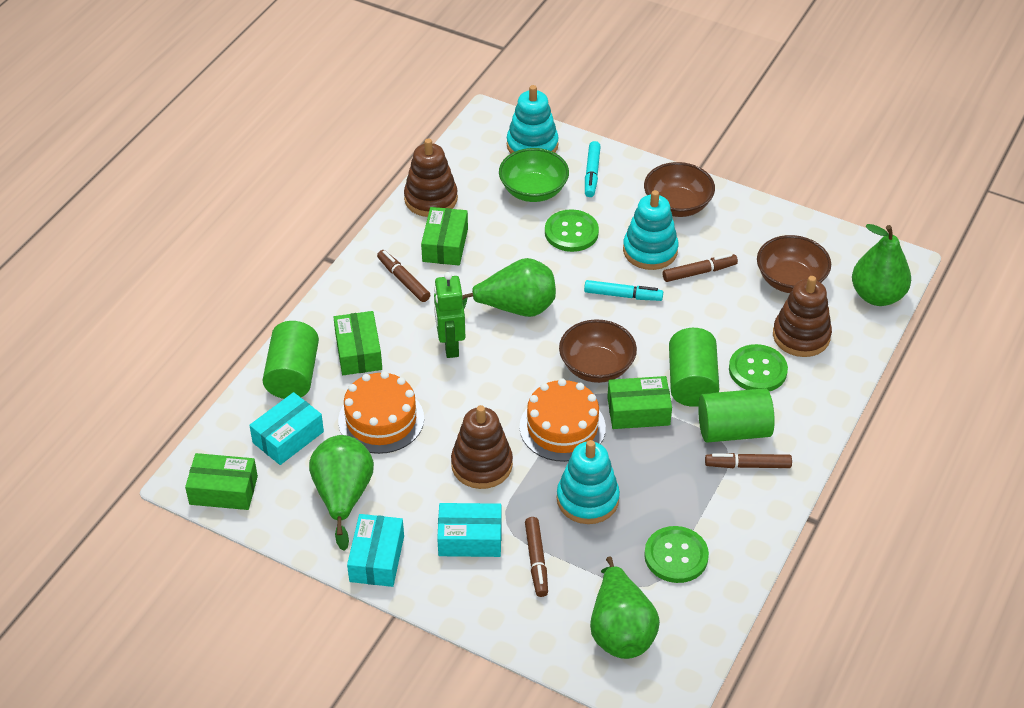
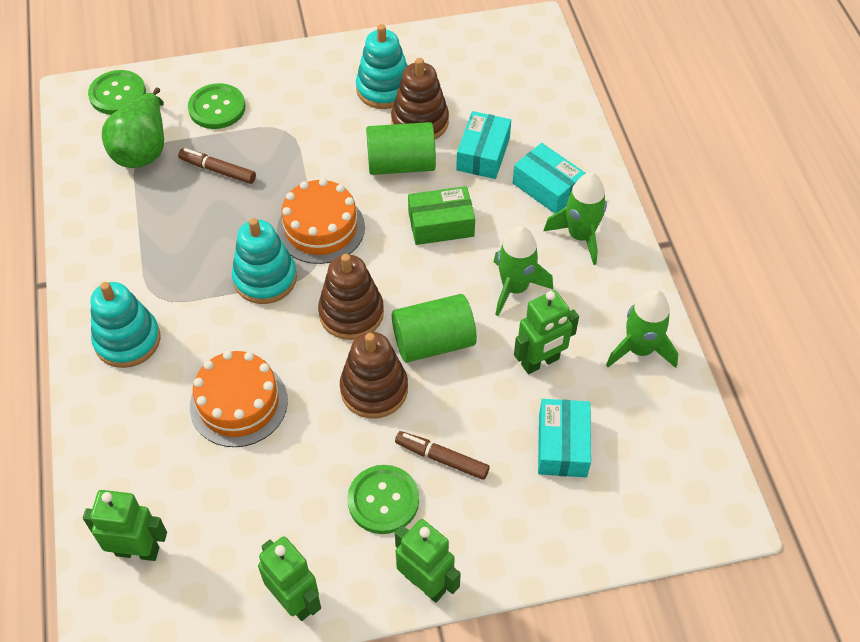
brown bowl: [559,319,637,383] [644,162,715,217] [757,235,831,293] = 3 -> none = 0
brown marker: [377,250,430,302] [525,517,548,597] [663,254,738,282] [705,453,792,468] = 4 -> [178,148,256,184] [395,431,490,480] = 2
green bowl: [499,148,569,202] = 1 -> none = 0
green box: [185,453,258,510] [333,311,382,375] [421,207,468,265] [607,376,672,429] = 4 -> [408,186,475,245] = 1
green cylinder: [263,321,319,399] [669,328,719,407] [698,388,775,443] = 3 -> [366,122,436,175] [392,294,477,363] = 2
green pear: [309,435,374,551] [462,258,556,317] [590,556,660,659] [852,224,911,306] = 4 -> [102,87,164,168] = 1
green robot: [434,272,465,358] = 1 -> [83,490,167,561] [258,536,321,621] [395,519,461,602] [514,290,579,374] = 4
green rocket: none = 0 -> [494,226,553,316] [544,173,607,265] [606,289,678,368] = 3
turquoise marker: [584,280,663,301] [585,141,601,197] = 2 -> none = 0

